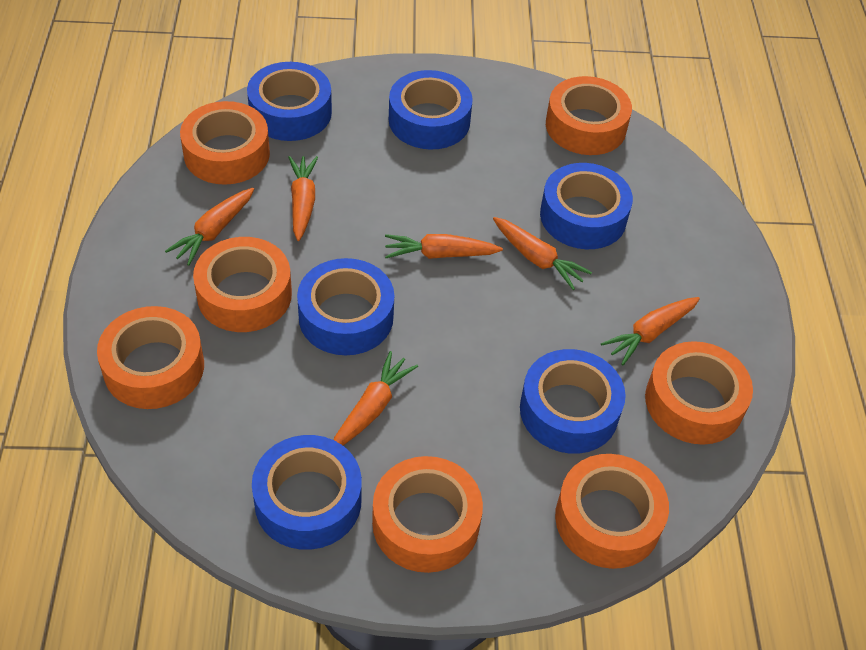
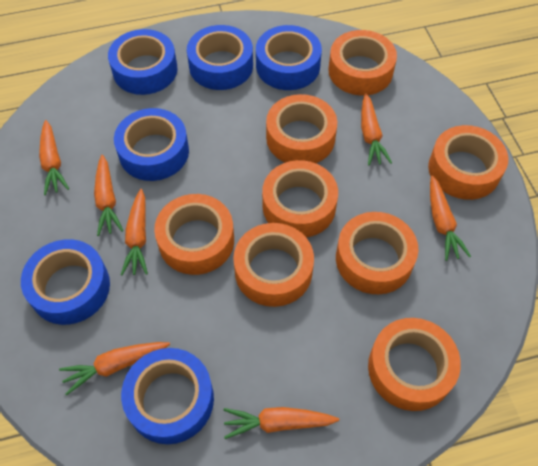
orange carrot: [165,188,254,266] [288,156,318,241] [334,351,418,445] [385,234,503,259] [493,217,592,290] [601,297,700,365] = 6 -> [39,120,69,195] [59,342,170,395] [94,155,123,236] [121,189,148,275] [224,407,339,439] [361,93,392,166] [430,176,471,261] = 7
orange tape: [97,306,204,409] [180,101,270,185] [193,237,292,332] [372,456,483,573] [546,76,632,155] [555,454,669,569] [645,341,753,445] = 7 -> [154,194,234,275] [233,223,314,307] [262,160,338,238] [266,94,337,163] [328,30,397,95] [336,212,418,294] [368,318,461,411] [428,125,508,200] = 8

